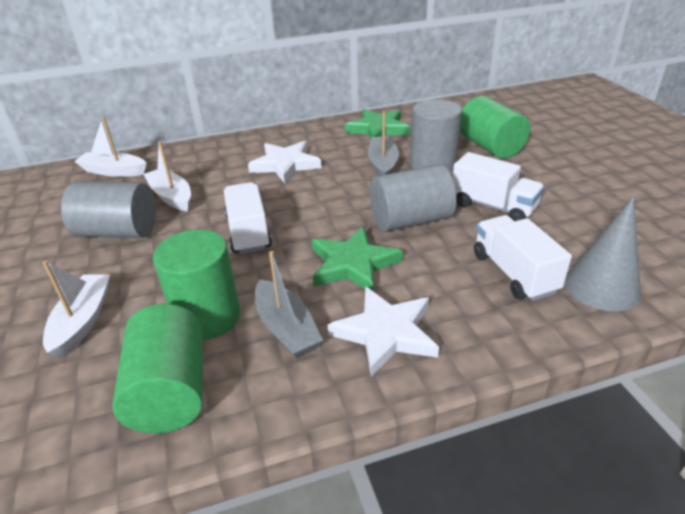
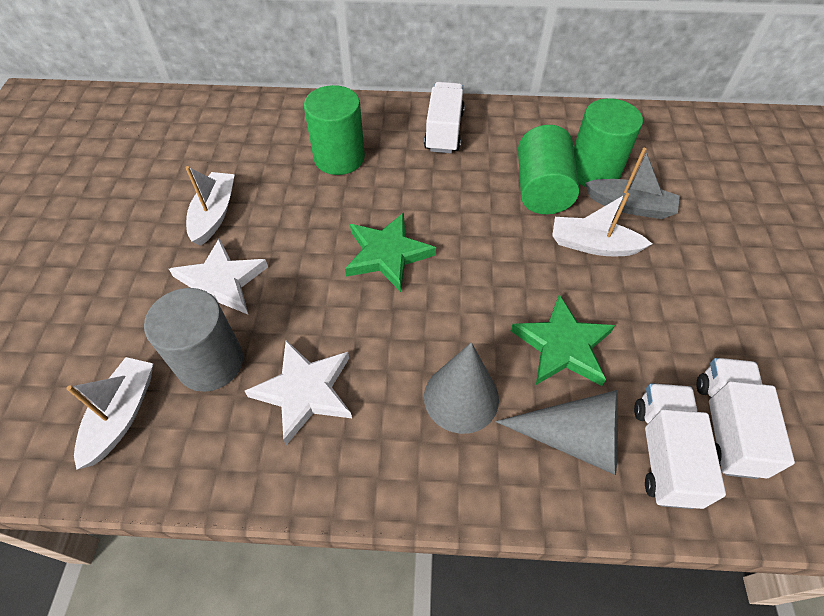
grey boat: [255,251,323,358] [368,111,399,176] = 2 -> [585,148,680,219] = 1
grey cone: [565,197,641,311] = 1 -> [424,342,499,434] [495,390,618,475] = 2
grey cylinder: [61,182,156,238] [370,164,457,232] [410,100,462,172] = 3 -> [144,288,243,392] = 1

